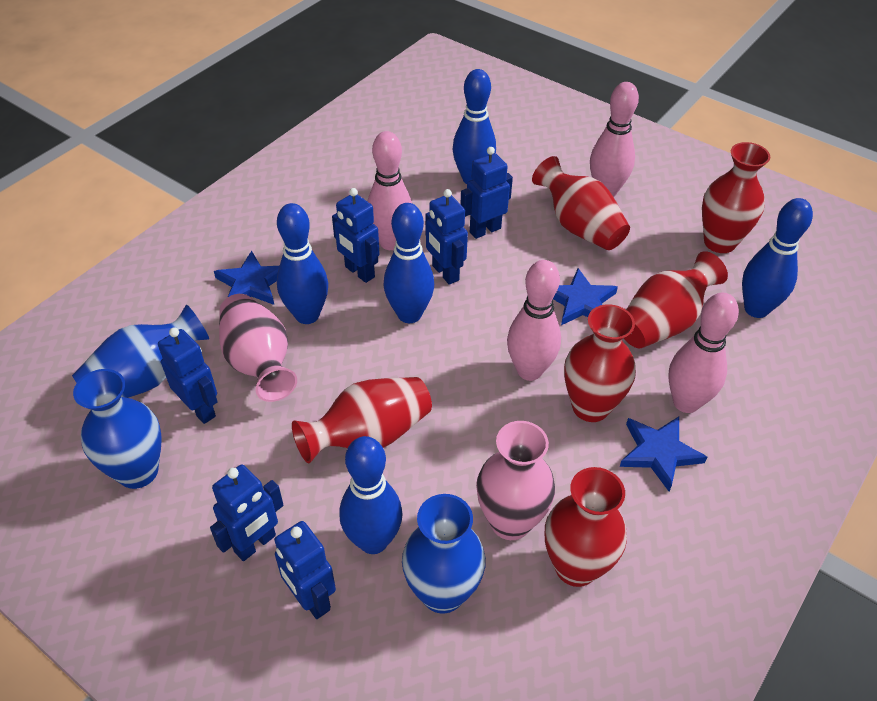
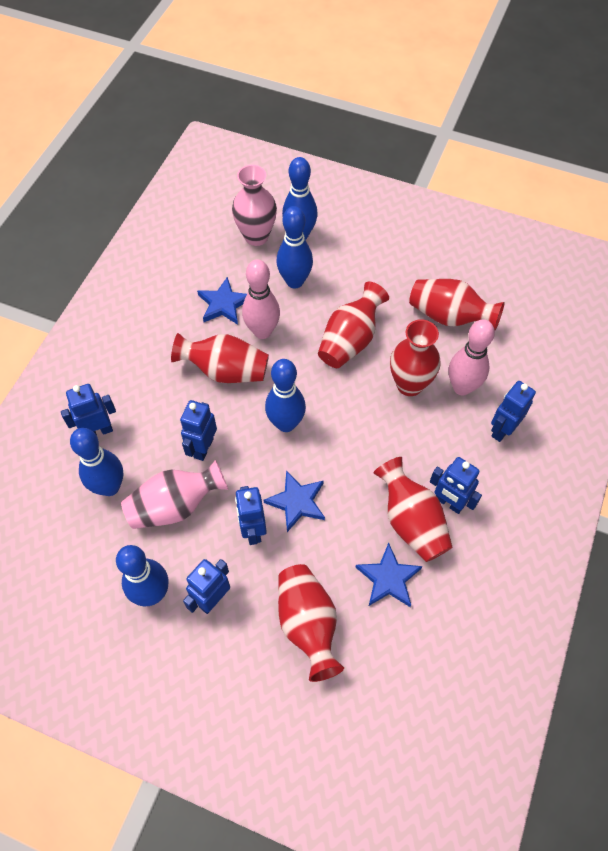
blue vase: [72,305,209,398] [73,369,162,489] [402,494,486,614] = 3 -> none = 0
pink bowling pin: [367,131,412,250] [507,260,561,381] [590,82,639,197] [668,293,739,413] = 4 -> [242,259,280,339] [449,319,495,395] = 2

